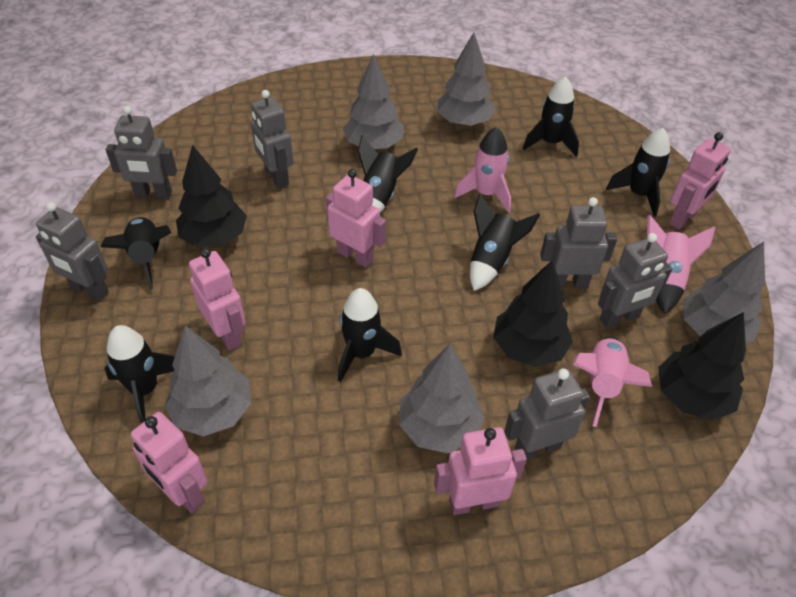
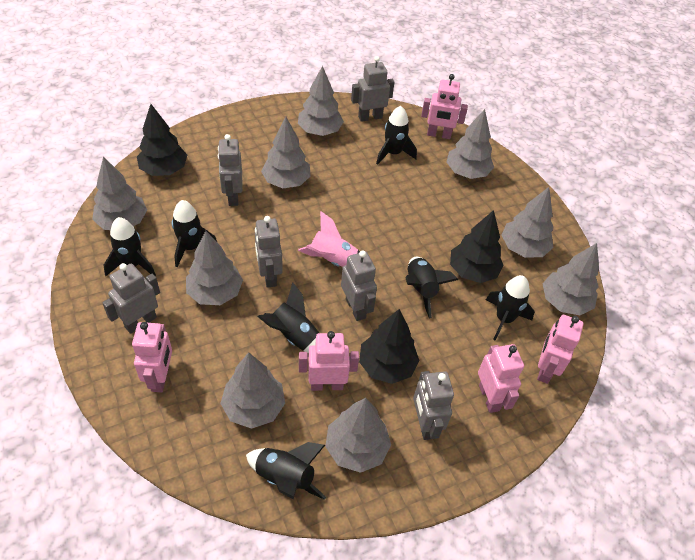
grey tree: [164,326,251,436] [343,54,404,150] [399,344,485,453] [437,32,496,126] [683,242,765,343] = 5 -> [92,156,147,230] [186,231,243,305] [220,352,285,429] [261,117,311,188] [298,66,344,136] [325,398,391,473] [447,109,494,179] [501,187,554,258] [542,243,599,315] = 9
pink rocket: [454,127,511,213] [573,337,652,427] [647,215,715,314] = 3 -> [298,211,360,267] = 1

